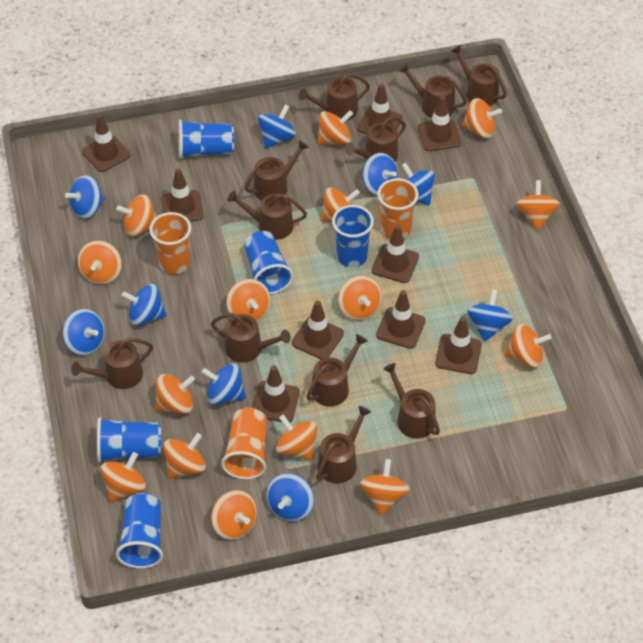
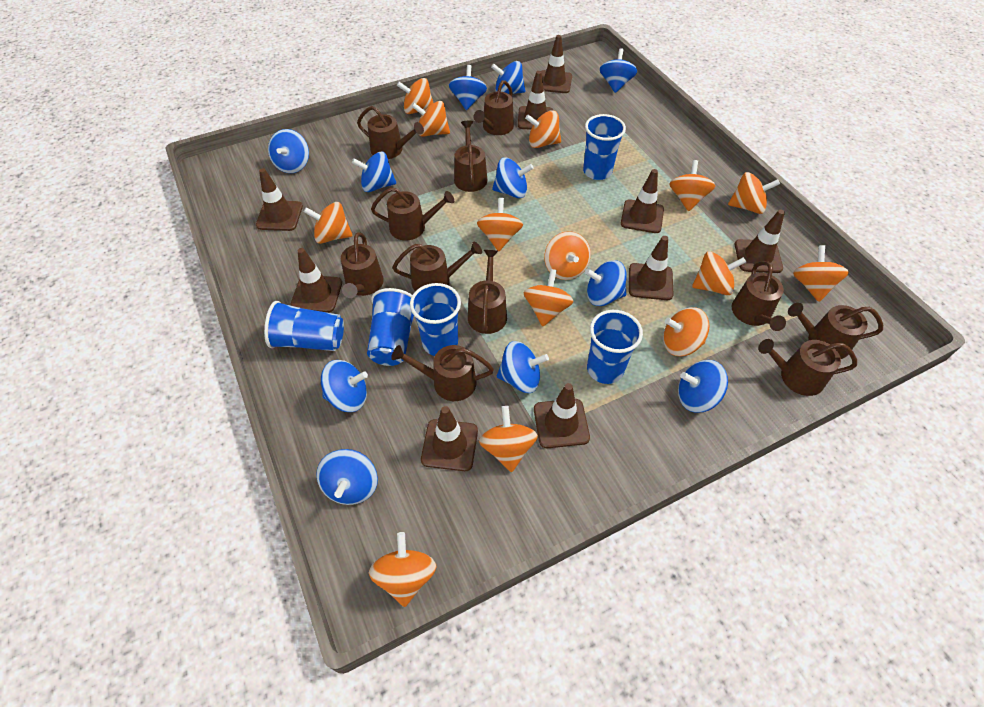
blue spinning top: [62,309,104,355] [65,175,105,219] [122,284,167,326] [202,363,246,405] [258,105,296,149] [266,473,314,521] [362,153,398,195] [401,163,435,205] [467,289,513,341] = 9 -> [268,129,309,173] [316,449,378,505] [321,360,368,412] [352,152,396,192] [449,65,487,110] [491,61,525,94] [492,158,533,198] [497,341,549,393] [585,260,627,306] [600,49,637,93] [678,360,728,413] = 11
orange cup: [149,212,191,275] [221,408,267,479] [377,178,419,239] = 3 -> none = 0
orange spinning top: [78,240,122,285] [100,452,146,502] [116,194,157,236] [155,374,195,414] [163,433,206,479] [211,490,257,540] [226,279,271,321] [276,414,317,461] [318,110,353,145] [321,187,360,222] [338,275,382,320] [360,459,410,515] [461,98,502,138] [505,323,552,368] [516,180,560,230] = 15 -> [304,202,353,244] [369,532,436,607] [397,78,433,114] [412,101,450,137] [477,198,523,251] [479,406,538,472] [523,269,574,326] [525,110,561,148] [544,231,591,280] [663,307,710,356] [669,160,715,211] [692,251,746,295] [728,172,780,214] [793,245,849,302] = 14

